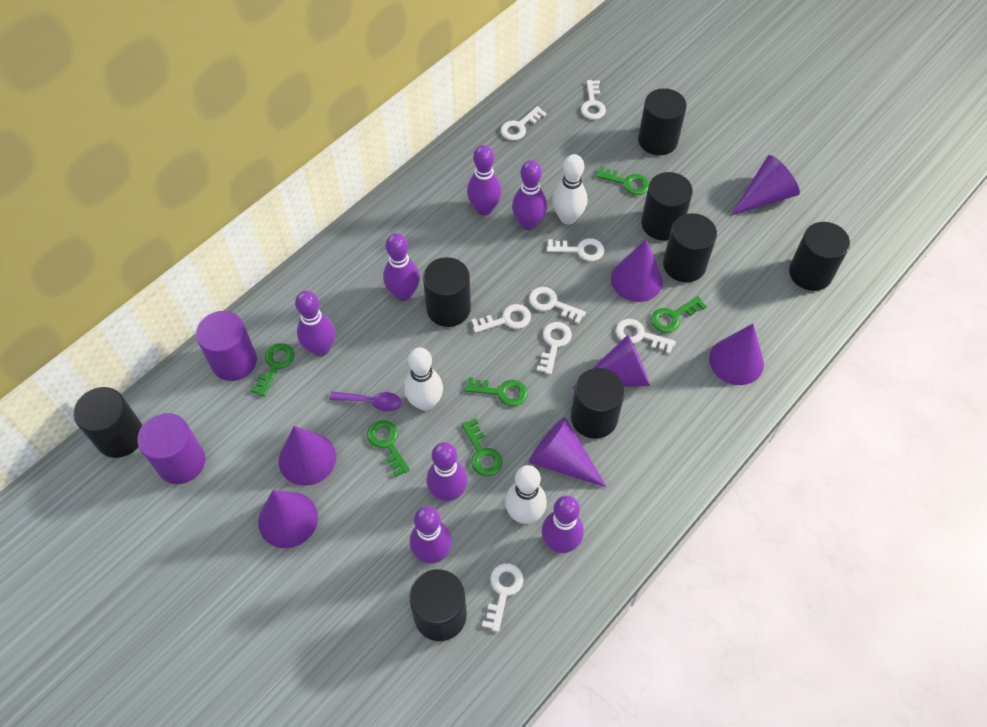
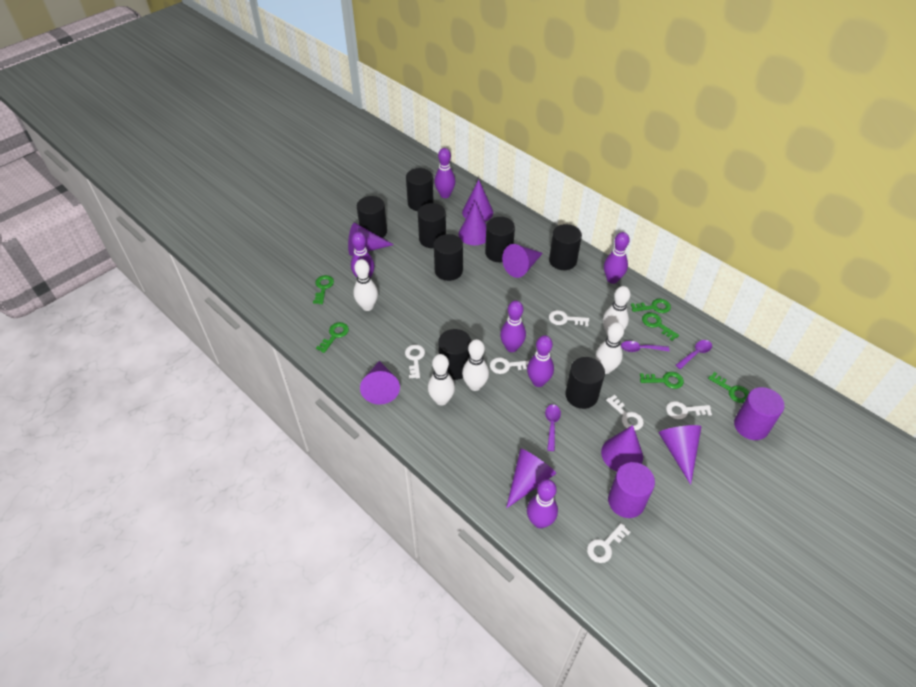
purple bowling pin: [295,291,335,356] [383,233,420,301] [410,506,452,564] [427,442,468,502] [467,145,502,216] [512,160,547,230] [542,496,584,553] = 7 -> [351,232,375,278] [434,148,456,198] [500,301,526,352] [527,335,554,387] [527,479,558,528] [604,232,630,284] = 6
purple cone: [258,490,318,548] [279,426,336,486] [529,417,606,487] [572,335,650,389] [611,239,663,302] [709,324,764,385] [730,155,800,216] = 7 -> [348,223,394,256] [360,361,400,405] [458,202,486,245] [462,179,493,222] [502,244,543,278] [506,449,556,509] [601,425,643,471] [659,425,701,485] = 8
purple spoon: [329,391,401,412] = 1 -> [545,404,561,451] [621,341,670,352] [676,340,712,369] = 3
white bowling pin: [404,347,443,411] [505,465,547,524] [553,154,587,224] = 3 -> [353,259,378,311] [428,354,455,406] [462,339,489,391] [596,322,624,374] [603,286,630,336] = 5
white key: [471,304,531,333] [482,563,523,632] [501,106,546,140] [529,287,586,324] [537,322,572,375] [547,238,604,261] [581,80,606,120] [616,319,676,354] = 8 -> [405,344,425,379] [490,357,530,374] [549,310,589,326] [587,523,631,563] [606,395,644,430] [666,401,712,419] = 6

